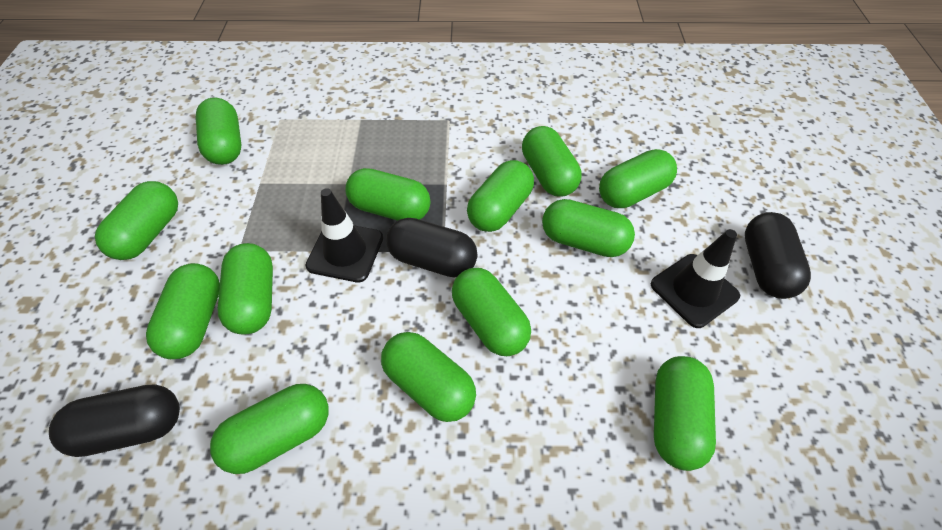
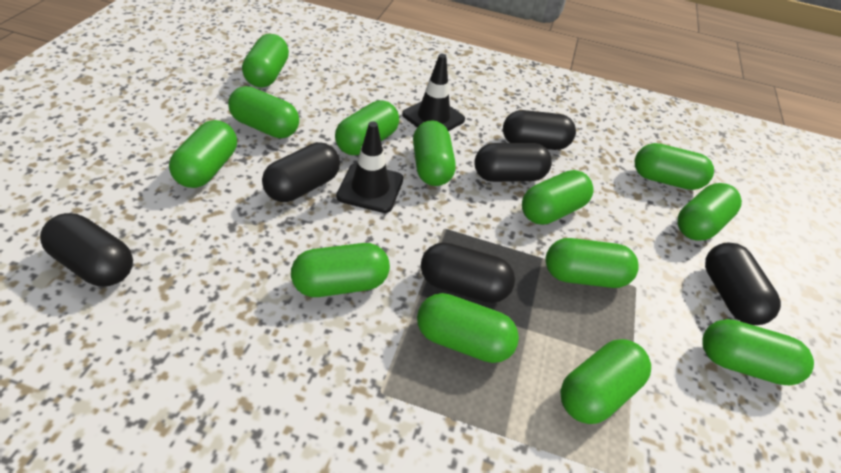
black capsule: [49,384,180,457] [386,218,477,277] [745,212,811,299] = 3 -> [40,213,133,286] [262,142,340,202] [421,242,515,303] [474,143,552,182] [503,110,576,150] [705,242,781,325] = 6

